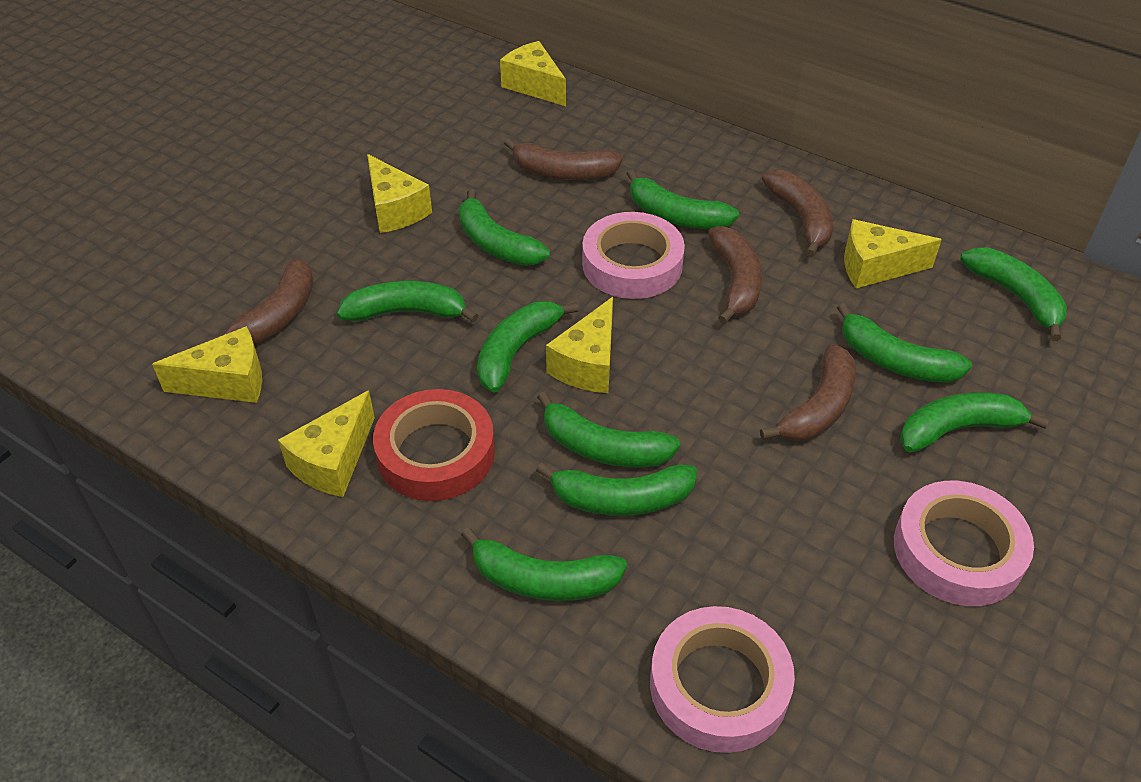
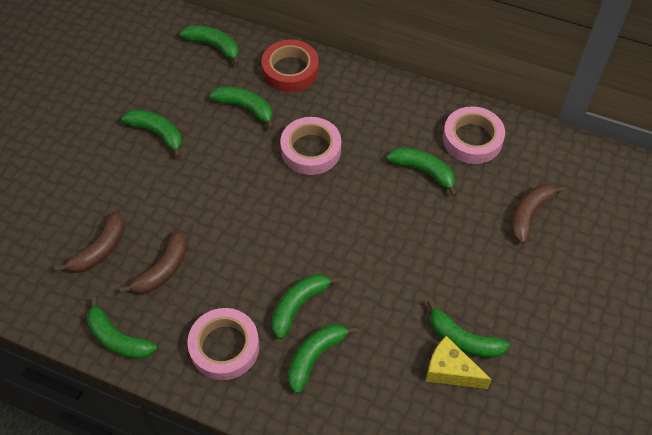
brown banana: [207,258,313,345] [504,138,623,180] [708,226,762,324] [760,344,856,441] [762,170,833,257] = 5 -> [55,211,125,273] [119,230,187,294] [511,184,566,244] = 3
green banana: [337,281,479,322] [459,189,550,266] [461,527,627,601] [477,301,579,393] [536,462,697,516] [537,391,680,468] [626,169,739,230] [837,303,972,383] [900,392,1049,453] [960,248,1067,341] = 10 -> [87,297,157,359] [121,110,182,158] [180,25,239,66] [209,86,274,130] [272,274,340,339] [288,324,358,394] [386,147,457,197] [427,300,510,358] = 8
yellow cheese: [152,326,262,403] [278,391,375,497] [367,154,432,233] [500,41,566,106] [546,297,613,393] [844,219,942,288] = 6 -> [426,336,492,389] = 1

